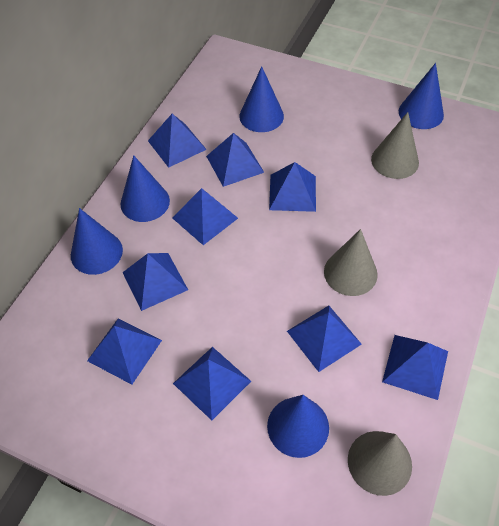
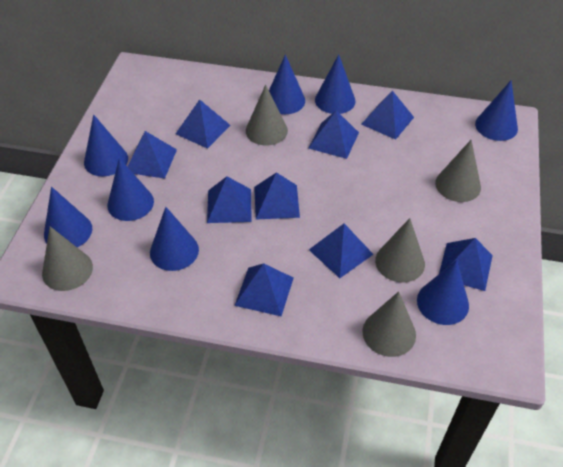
blue cone: [71,208,123,275] [121,155,170,222] [239,66,284,132] [267,395,329,458] [399,63,444,129] = 5 -> [44,187,92,248] [84,114,128,176] [107,158,154,221] [150,207,199,271] [269,54,305,114] [315,54,356,114] [417,260,469,325] [475,81,518,141] = 8
grey cone: [324,229,378,296] [348,431,412,496] [371,112,419,179] = 3 -> [42,227,93,291] [246,84,288,146] [362,291,416,357] [375,218,425,283] [435,140,481,202] = 5

